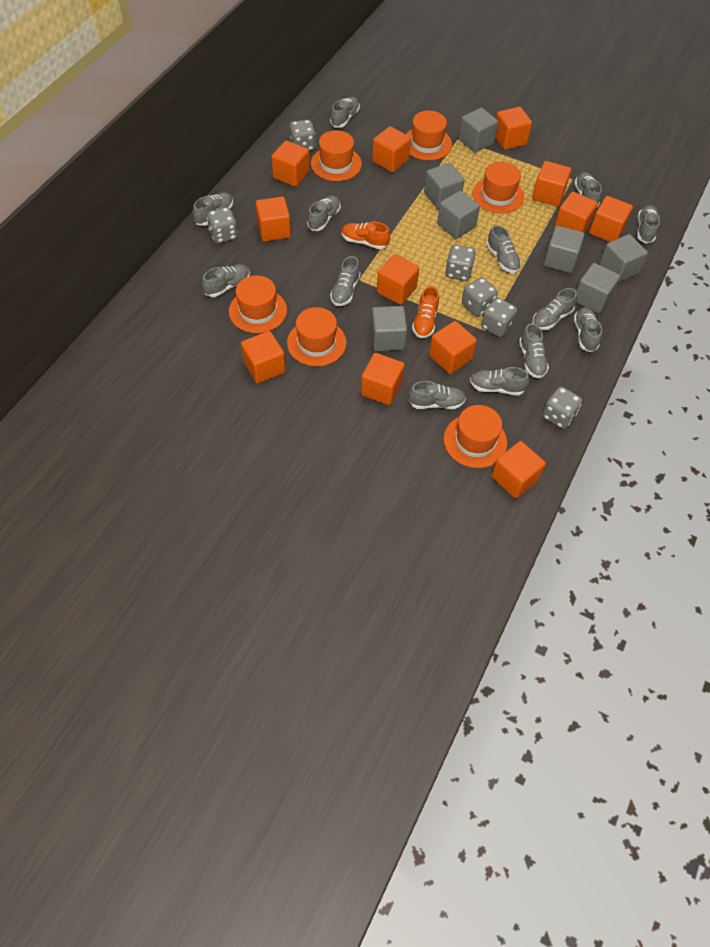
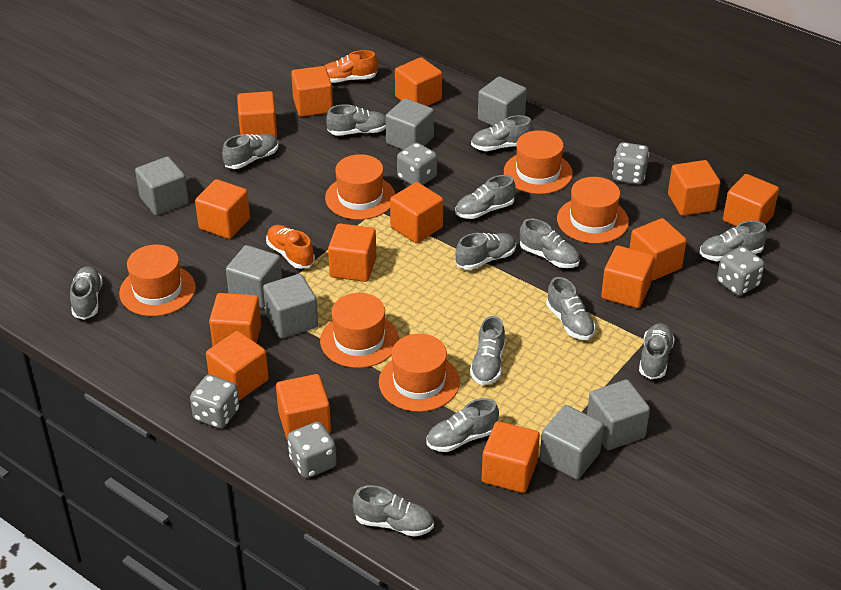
grey dice: [207,207,238,243] [289,120,316,151] [445,245,476,281] [462,277,498,317] [481,298,517,337] [542,386,582,429] = 6 -> [190,375,240,429] [288,422,336,478] [397,143,437,185] [612,142,649,185] [717,246,765,296] = 5
orange cube: [241,331,286,384] [255,197,291,242] [271,141,310,187] [361,353,405,405] [372,126,411,173] [377,254,419,305] [429,321,477,374] [492,441,546,499] [496,107,532,150] [532,161,571,206] [554,192,598,233] [589,196,633,242] = 12 -> [195,179,250,239] [206,331,269,401] [209,293,261,346] [237,91,277,138] [276,374,331,441] [291,66,333,117] [328,223,376,282] [390,182,443,243] [395,57,442,106] [482,421,540,493] [601,246,655,308] [630,218,687,281] [668,160,720,216] [723,174,779,226] = 14

